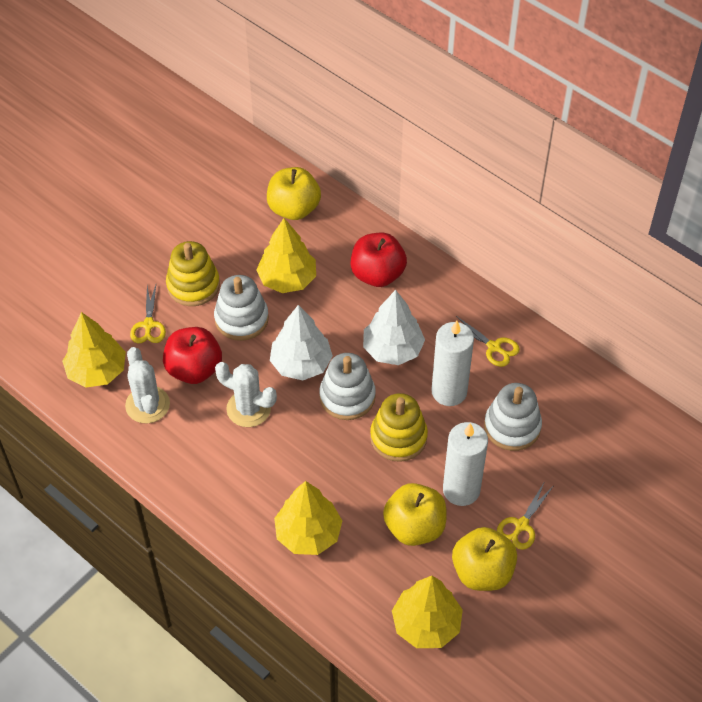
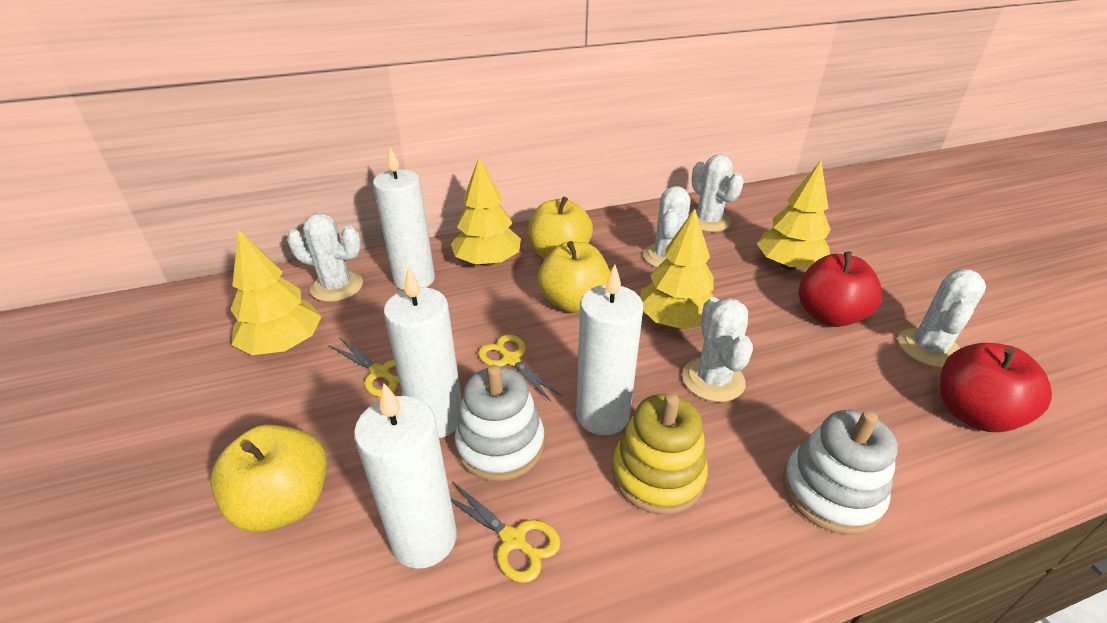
white cactus: [125,347,170,423] [215,362,277,427] = 2 -> [287,213,363,302] [643,186,691,268] [682,297,753,402] [688,154,744,232] [898,269,986,368] = 5
white candle: [431,321,474,406] [443,422,488,506] = 2 -> [354,383,457,569] [373,147,435,290] [384,267,462,438] [576,264,643,435] = 4
white stacking toy: [214,275,269,341] [319,353,376,420] [484,383,542,451] = 3 -> [455,365,544,481] [783,410,898,535] = 2
white tree: [270,305,333,380] [363,290,425,365] = 2 -> none = 0
yellow stacking toy: [166,241,220,306] [370,393,428,462] = 2 -> [612,393,708,515] = 1

